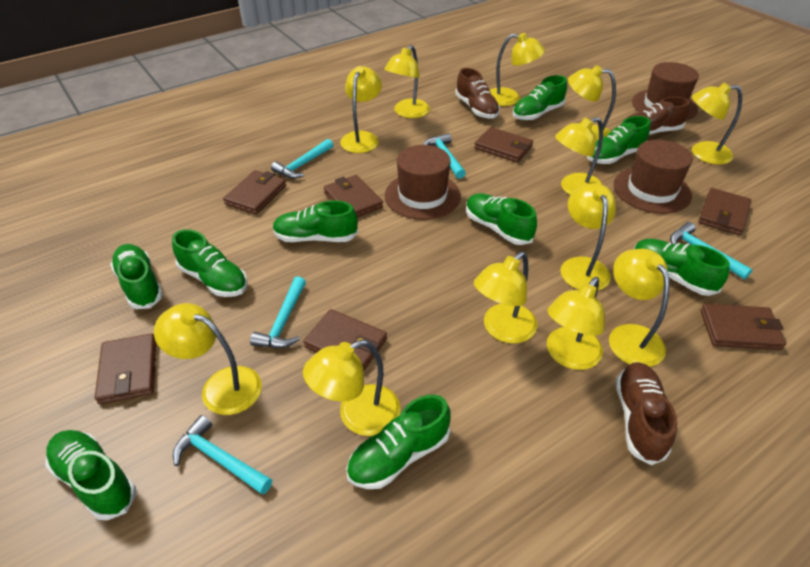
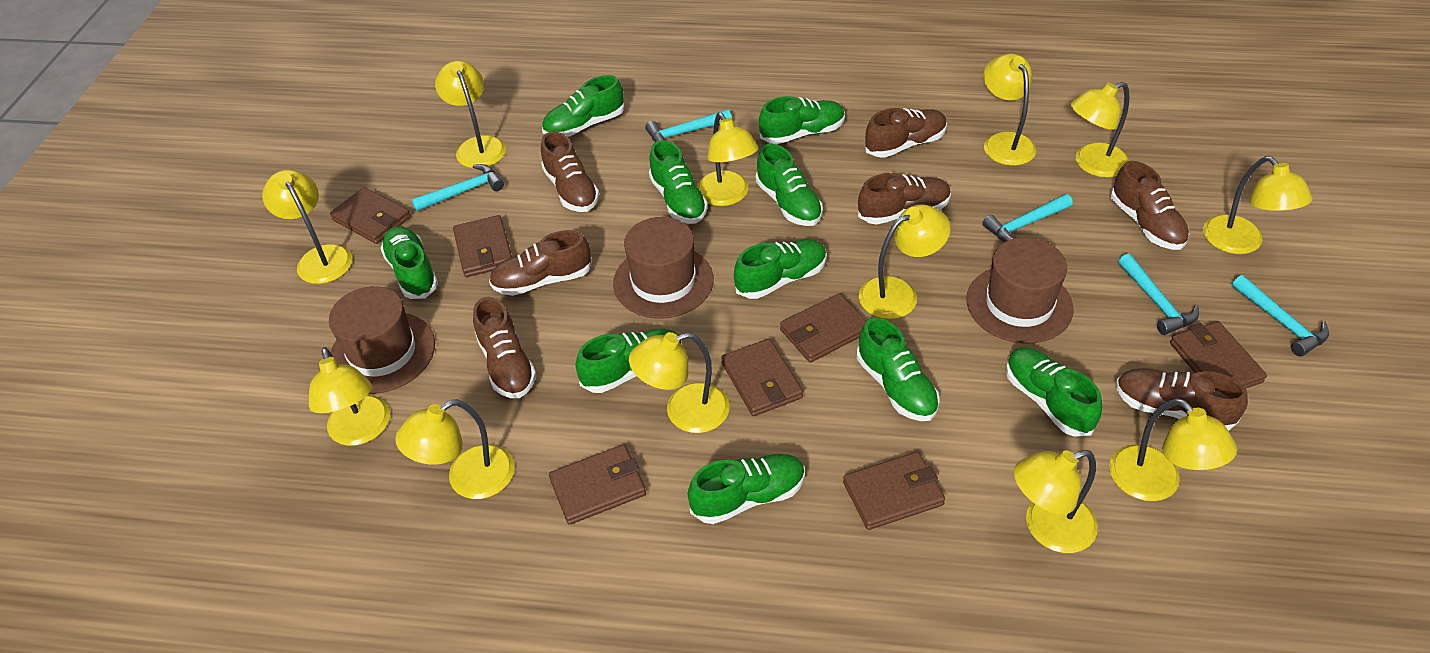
brown shoe: [455,68,500,118] [616,362,677,465] [626,97,690,135] = 3 -> [473,297,536,398] [489,230,592,296] [541,131,599,212] [858,173,951,225] [865,108,947,158] [1111,161,1189,250] [1116,368,1248,431] = 7
green shoe: [45,430,136,520] [110,244,163,309] [172,229,248,297] [273,200,358,242] [346,395,451,489] [466,193,537,245] [513,75,567,120] [587,116,651,164] [634,239,730,296] = 9 -> [380,226,438,299] [542,75,624,137] [576,329,682,393] [649,140,708,224] [688,454,805,524] [734,239,827,299] [756,144,823,226] [759,96,845,144] [857,318,940,421] [1006,347,1102,437] = 10

